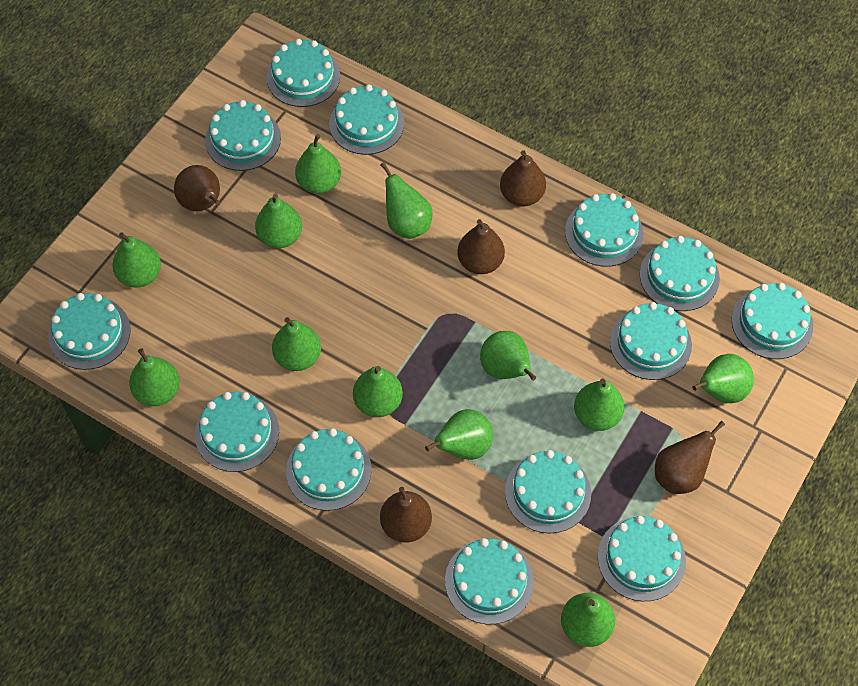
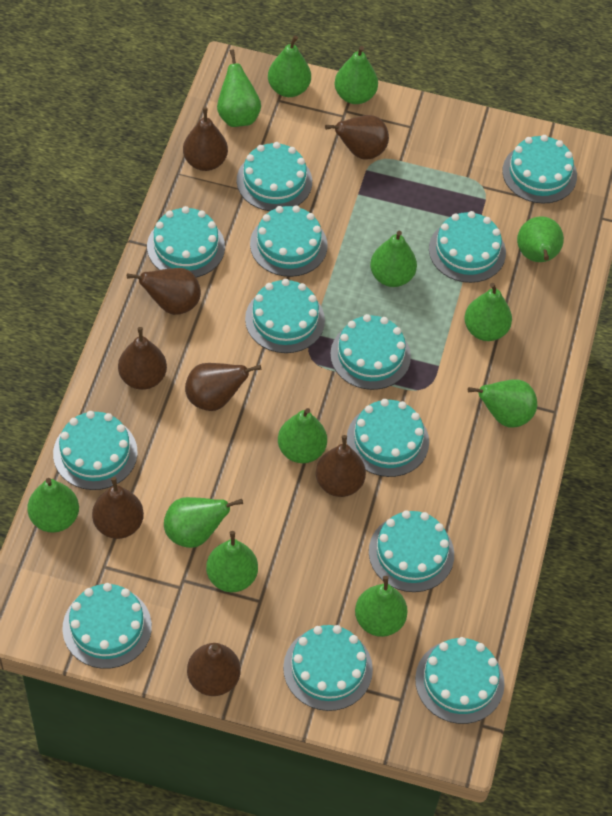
brown pear: [174,165,220,211] [380,487,432,543] [457,219,505,274] [500,150,546,206] [655,421,725,494] = 5 -> [92,477,144,539] [118,327,167,390] [127,268,201,315] [183,108,228,171] [185,363,261,411] [187,643,241,696] [316,435,366,497] [325,115,389,160] = 8

